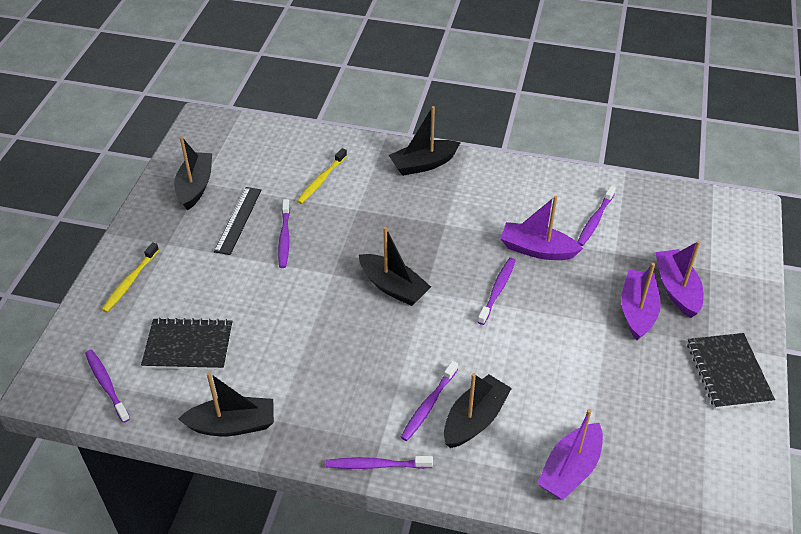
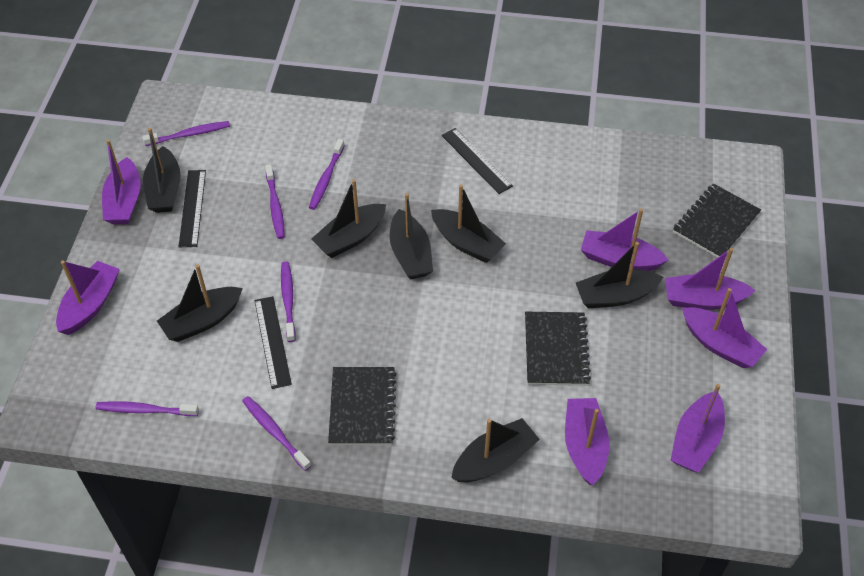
black boat: [174,136,212,210] [178,372,274,436] [359,227,431,306] [389,106,461,176] [444,373,512,448] = 5 -> [143,128,181,213] [157,264,243,342] [311,179,386,258] [389,193,433,279] [431,185,506,263] [451,418,540,482] [576,242,663,308] = 7
black notebook: [141,317,233,370] [687,333,775,409] = 2 -> [328,367,397,445] [525,312,591,386] [673,183,761,258] = 3
black ruler: [214,187,261,255] = 1 -> [179,170,206,247] [254,296,292,389] [442,128,513,194] = 3
purple boat: [500,196,583,260] [537,409,603,500] [621,263,661,340] [655,241,703,318] = 4 -> [56,260,120,335] [102,140,140,224] [565,398,609,485] [581,209,668,271] [665,248,756,310] [671,384,725,473] [682,288,767,368] = 7
yellow toothbrush: [101,242,159,312] [297,148,347,204] = 2 -> none = 0

